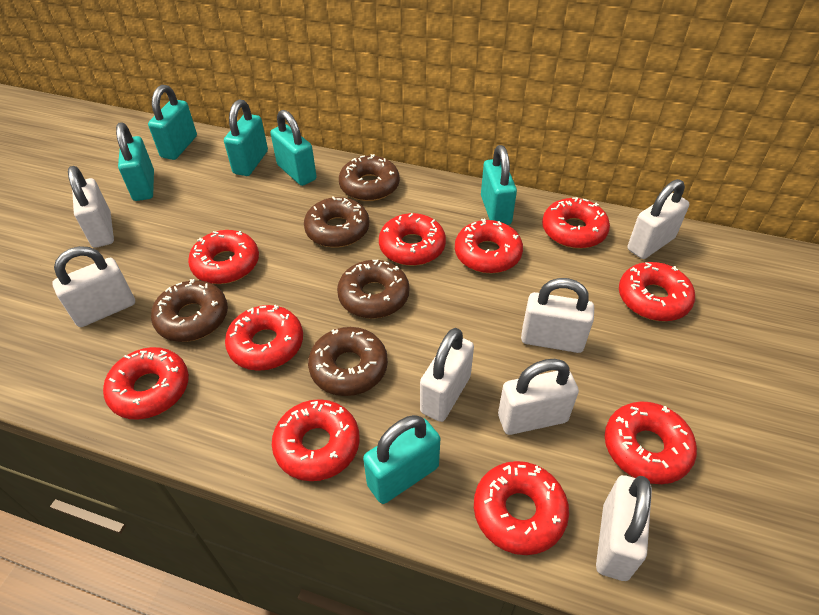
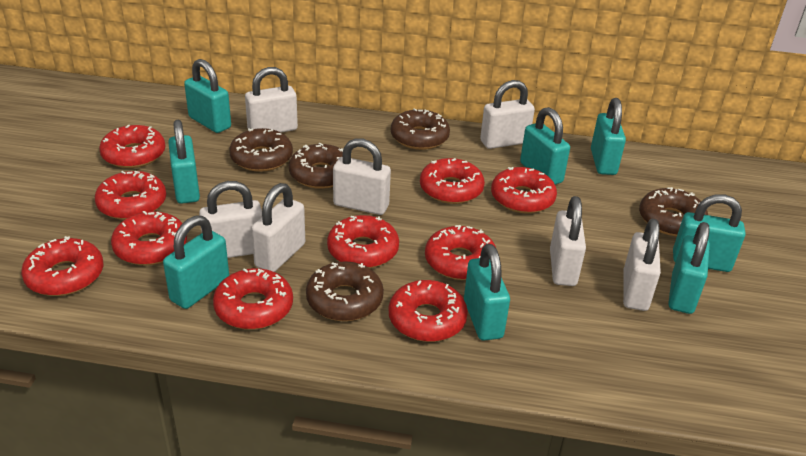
turquoise padlock: [116,123,154,201] [148,85,197,160] [224,99,268,176] [270,110,317,186] [363,415,440,504] [481,145,517,225] = 6 -> [163,215,229,309] [168,120,200,204] [184,59,231,133] [464,244,510,340] [520,107,570,185] [591,98,626,175] [669,222,710,314] [673,194,746,272] = 8

